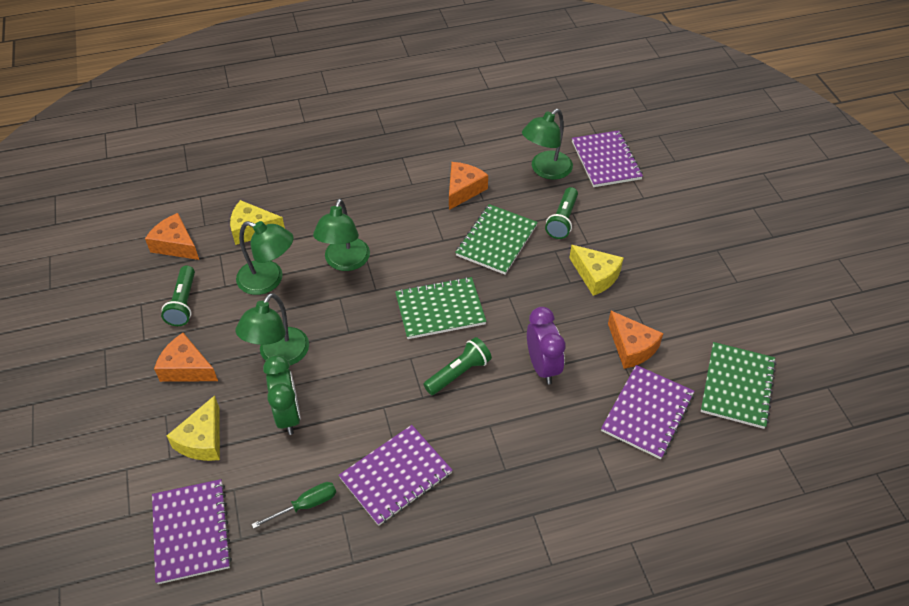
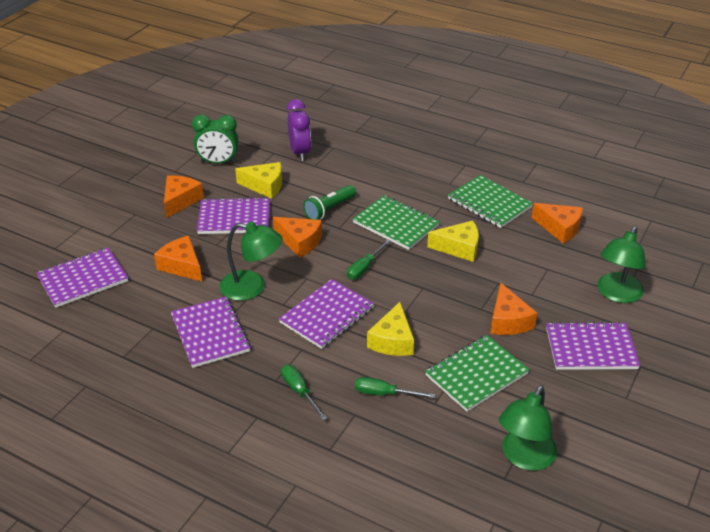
green flashlight: [161,265,195,326] [423,337,492,395] [545,187,578,239] = 3 -> [303,185,356,220] = 1
green lamp: [235,293,309,365] [236,221,293,295] [313,198,370,271] [522,109,573,180] = 4 -> [220,222,282,301] [499,385,557,471] [598,227,646,303] = 3
green screwdriver: [252,482,336,529] = 1 -> [281,365,327,420] [347,239,391,280] [355,377,435,398] = 3
orange cheese: [145,213,199,260] [154,333,218,382] [449,162,488,210] [608,311,664,369] = 4 -> [154,236,202,282] [164,175,204,218] [273,217,322,258] [490,283,537,335] [532,203,583,244] = 5
purple notebook: [152,479,232,584] [339,425,453,526] [572,130,643,187] [601,365,695,459] = 4 -> [37,248,128,308] [171,297,251,368] [197,197,270,234] [279,279,374,349] [546,321,640,370] = 5

